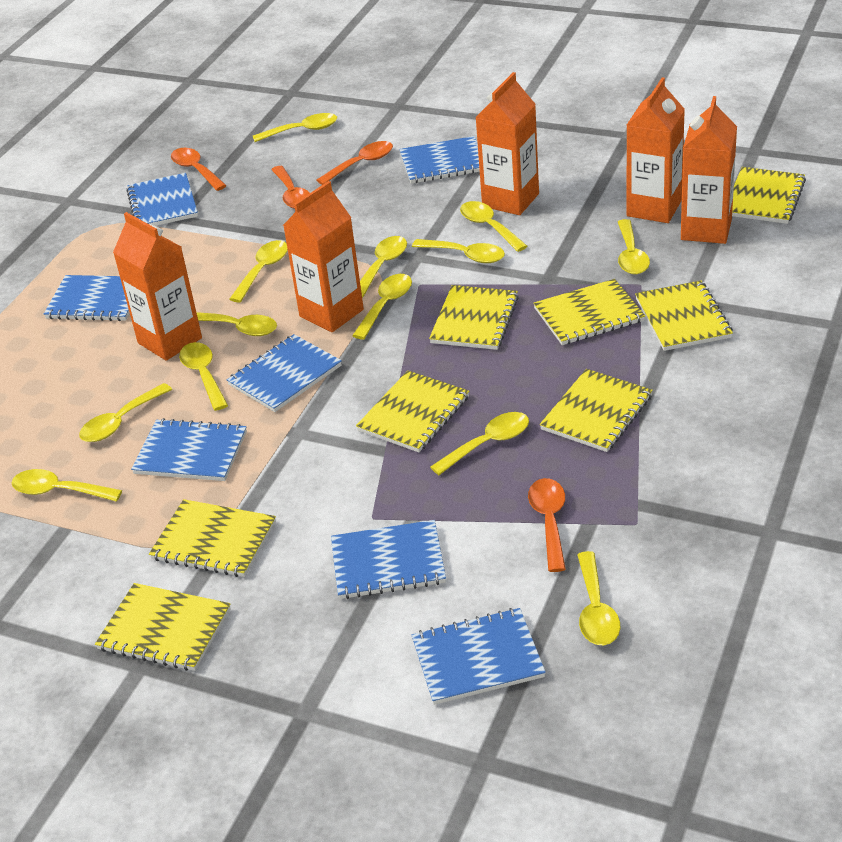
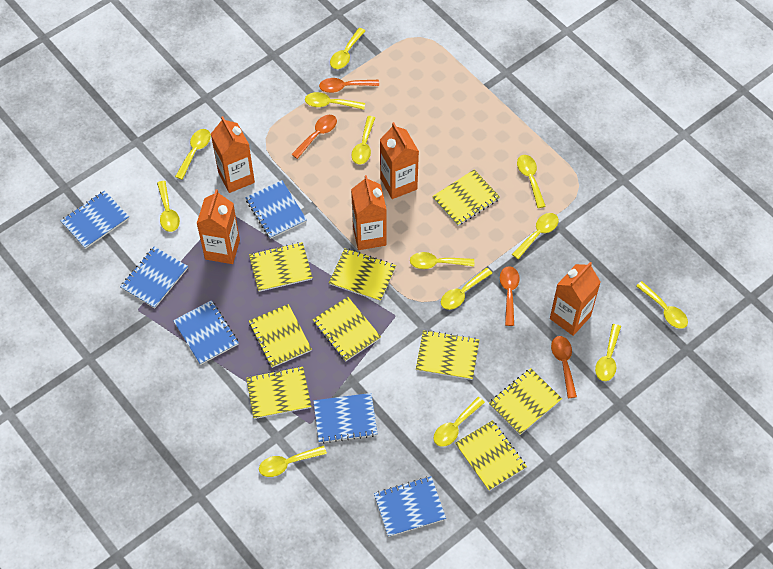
blue notebook: [44,275,130,321] [126,173,198,226] [131,418,247,481] [227,334,342,412] [331,520,446,599] [399,136,480,184] [412,608,546,705] = 7 -> [60,190,129,249] [120,246,188,308] [173,300,239,365] [245,180,307,239] [313,393,377,444] [374,476,446,537] = 6
yellow notebook: [95,583,231,671] [149,499,276,577] [356,371,469,452] [429,285,519,350] [533,279,645,345] [540,369,653,452] [635,281,733,351] [732,167,806,224] = 8 -> [246,366,311,419] [249,242,313,292] [249,304,312,368] [313,297,381,361] [329,248,396,302] [416,330,479,380] [432,170,500,226] [455,420,527,491] [489,368,562,435] = 9

